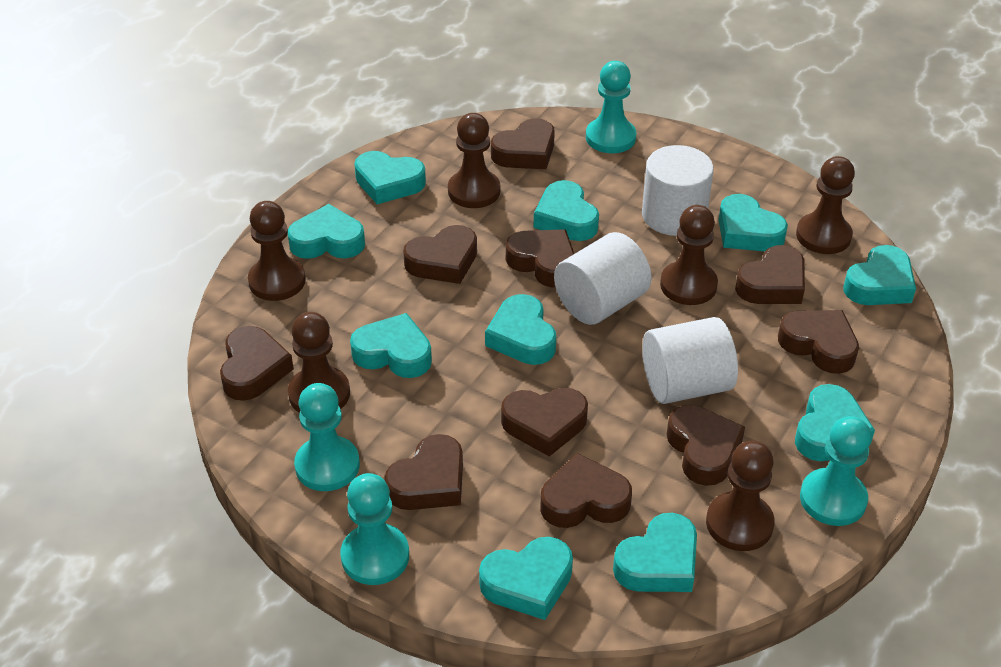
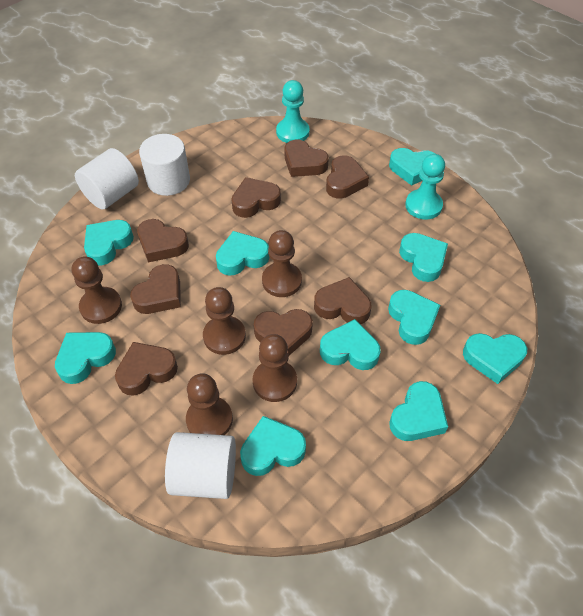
brown heart: [220,326,294,401] [384,434,463,510] [403,225,477,284] [491,118,555,169] [501,388,588,457] [506,229,574,288] [540,453,632,528] [667,405,745,486] [735,245,805,304] [778,310,859,374] = 10 -> [115,342,178,396] [130,264,181,314] [137,219,189,263] [231,177,281,218] [254,309,313,355] [285,140,329,177] [314,277,371,324] [326,155,369,199] = 8
brown pawn: [248,201,306,301] [288,312,350,413] [448,113,500,208] [660,205,718,305] [706,441,775,551] [796,156,855,254] = 6 -> [72,257,122,324] [186,373,233,435] [203,287,246,355] [252,334,297,402] [262,230,302,297] = 5
turquoise pawn: [294,383,360,491] [340,473,409,585] [586,61,636,153] [800,416,872,526] = 4 -> [276,80,310,143] [405,154,445,220] = 2

